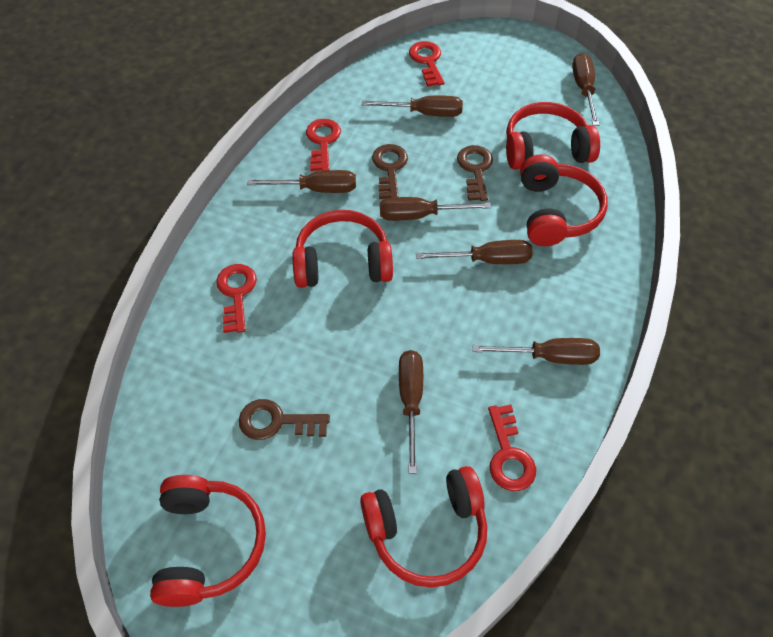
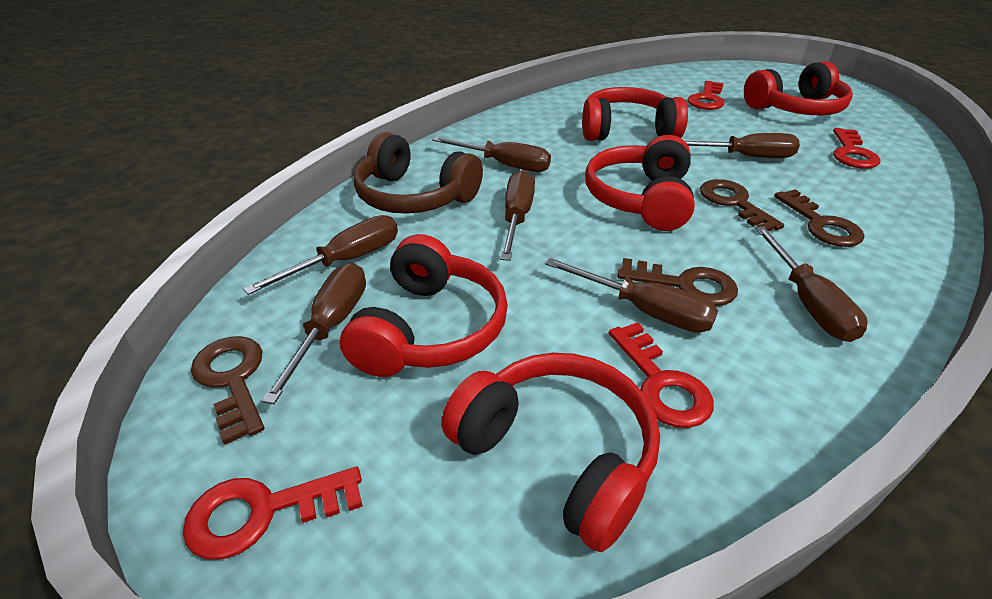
brown headphones: none = 0 -> [354,132,483,214] = 1
brown key: [239,399,330,440] [372,144,408,199] [457,145,493,201] = 3 -> [191,336,264,445] [617,258,738,306] [700,179,784,231] [774,189,864,247] = 4

